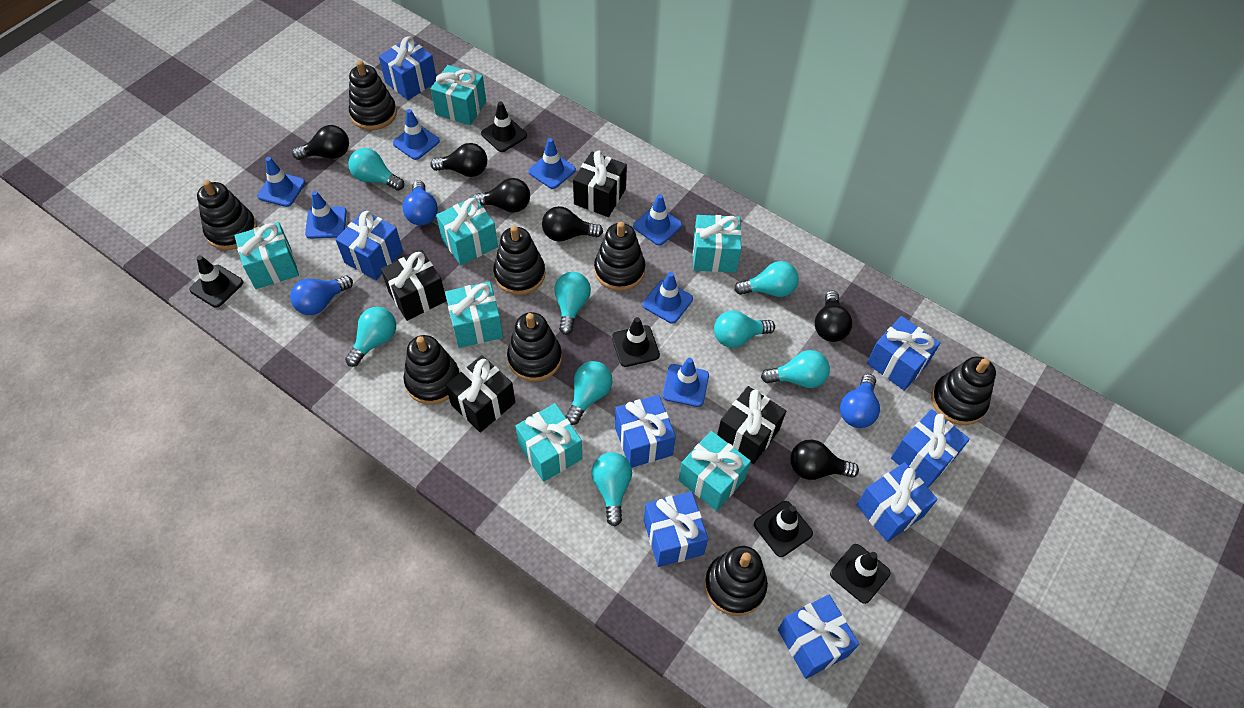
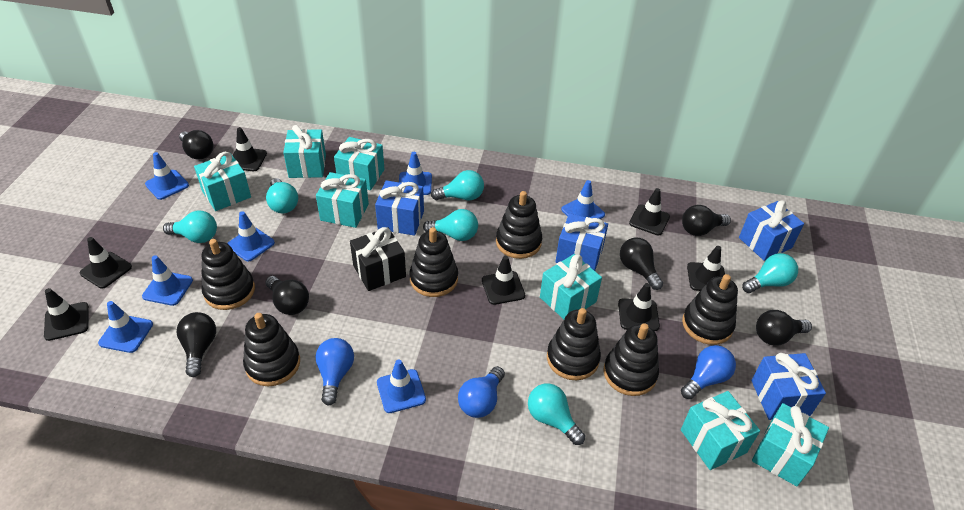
black gift: [381,250,447,321] [445,355,516,433] [573,151,627,217] [717,386,786,464] = 4 -> [350,227,406,291] = 1
black stacking toy: [197,180,257,250] [349,61,397,130] [404,335,459,405] [493,226,545,295] [507,312,562,381] [594,222,645,291] [705,546,768,616] [931,356,996,425] = 8 -> [201,239,255,310] [243,313,300,386] [410,227,458,297] [496,191,542,259] [547,308,601,380] [603,323,659,396] [682,274,738,345] = 7
black traffic cone: [189,255,243,308] [481,102,527,152] [612,317,660,367] [754,501,813,557] [830,544,891,604] = 5 -> [44,288,89,341] [80,237,132,288] [232,127,267,171] [482,256,525,305] [618,283,660,331] [629,188,670,235] [687,246,725,291] = 7
blue gift: [335,210,403,280] [379,36,436,100] [615,395,676,468] [644,491,708,567] [778,595,859,679] [856,462,938,542] [867,316,940,391] [891,409,970,488] = 8 -> [375,180,424,236] [556,213,608,271] [739,201,804,261] [751,353,826,420] = 4
turquoise light bulb: [345,307,396,367] [348,148,404,191] [554,272,591,335] [565,361,612,425] [592,452,632,527] [714,310,775,348] [734,261,799,297] [761,350,830,388] = 8 -> [163,211,217,243] [266,178,298,213] [423,209,478,241] [431,170,484,200] [528,383,585,445] [742,253,798,293] = 6

